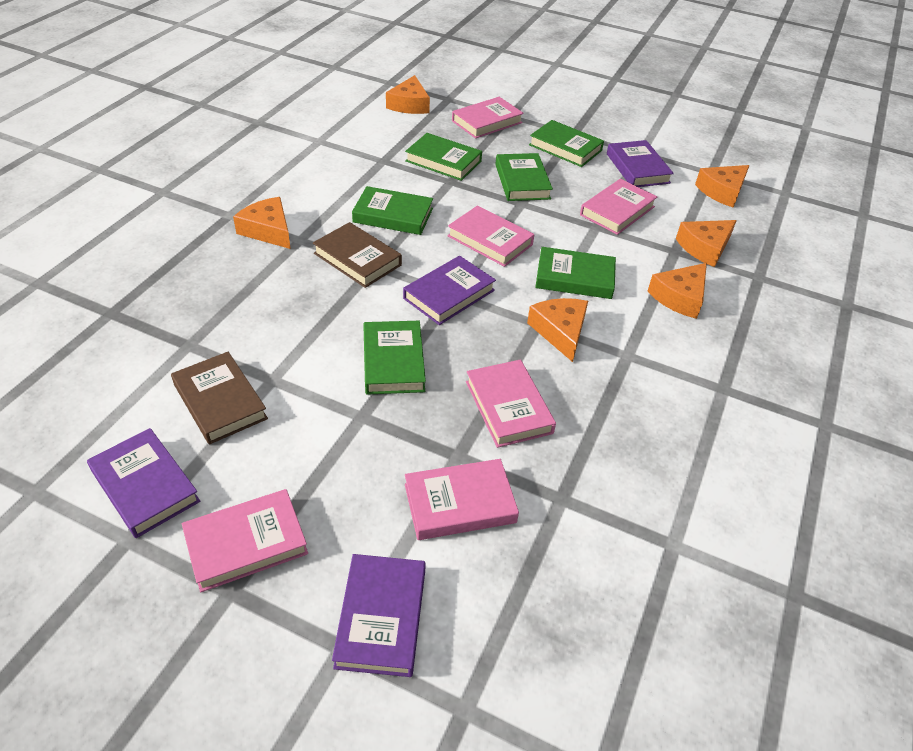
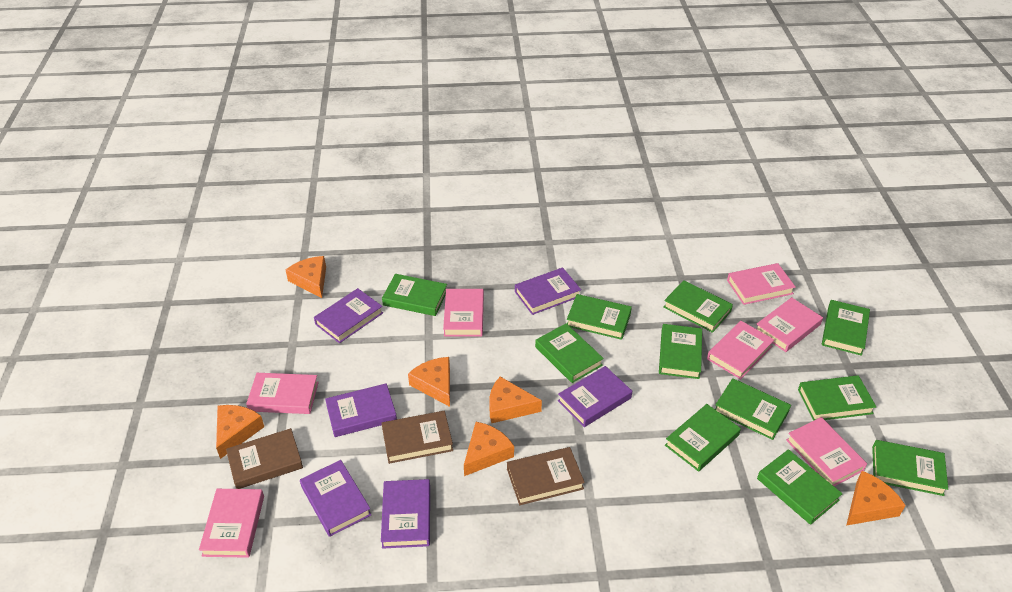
brown book: [171,352,268,444] [313,222,402,288] = 2 -> [226,428,303,489] [382,411,453,464] [507,447,585,505] = 3
green book: [352,186,433,235] [363,321,426,395] [405,133,482,181] [495,153,553,201] [529,120,604,167] [535,247,616,299] = 6 -> [382,274,447,316] [535,323,604,383] [567,294,632,340] [659,324,702,379] [663,280,733,333] [665,404,741,472] [715,378,791,440] [757,449,843,525] [798,375,876,421] [822,300,870,356] [872,440,948,496] = 11
pink book: [182,489,308,592] [405,459,519,540] [447,205,534,267] [452,97,524,139] [466,360,556,448] [580,179,657,235] = 6 -> [199,489,264,558] [246,373,319,414] [443,289,484,336] [707,321,774,379] [727,263,796,305] [756,297,823,352] [786,417,867,486] = 7
purple book: [87,428,200,538] [332,554,426,677] [403,256,496,325] [607,140,674,187] = 4 -> [300,460,372,537] [314,288,383,343] [325,383,397,437] [381,479,430,549] [515,267,581,315] [558,366,632,427] = 6

